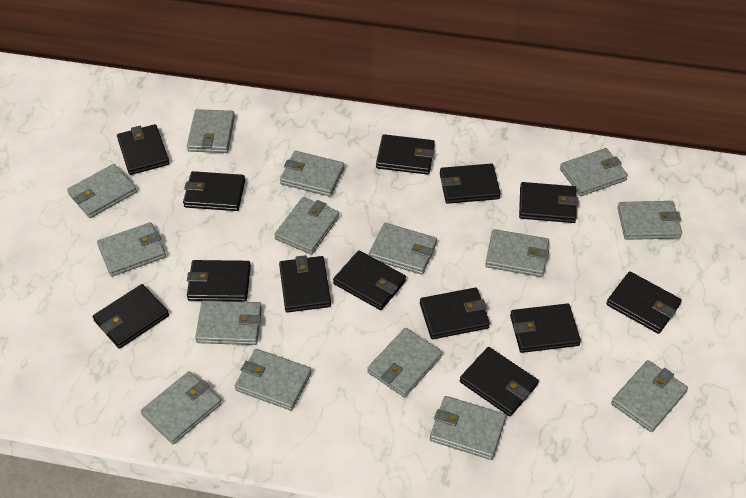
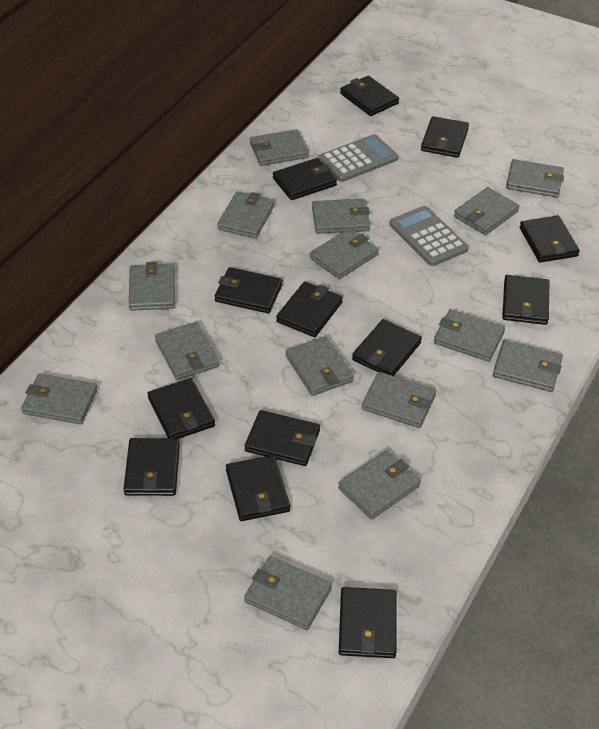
grey calculator: none = 0 -> [318,134,398,182] [389,206,469,266] = 2

